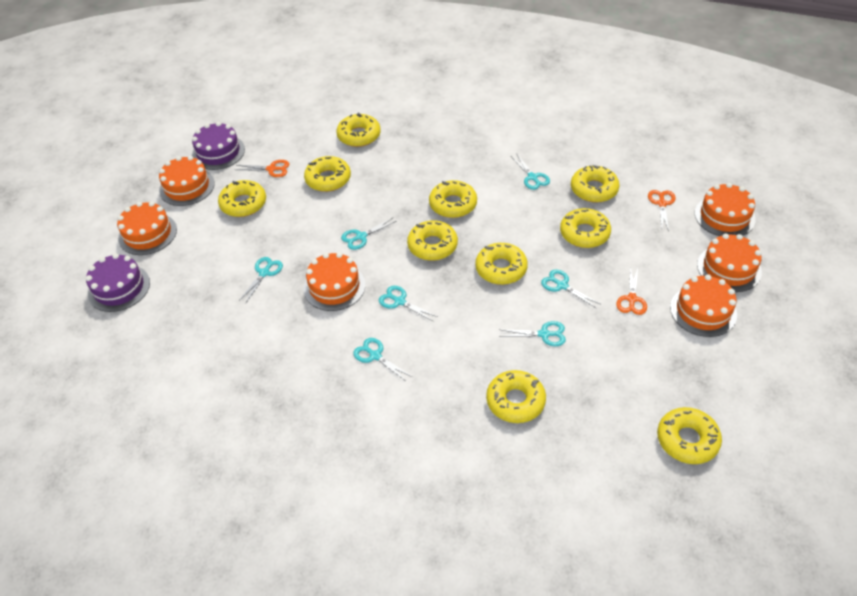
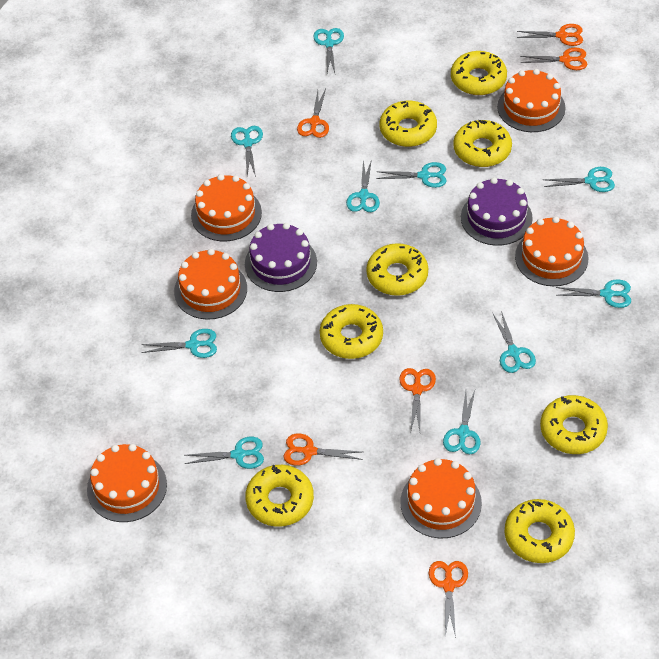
orange scissors: [237,160,289,177] [616,266,647,315] [648,190,676,231] = 3 -> [283,433,363,466] [297,89,329,138] [399,368,436,431] [429,561,468,638] [517,24,583,46] [520,48,587,70] = 6
turquoise scissors: [239,257,283,304] [341,218,397,250] [353,338,412,382] [379,286,438,322] [499,321,566,346] [511,153,550,190] [541,269,600,309] = 7 -> [141,329,217,358] [185,437,264,469] [231,126,263,177] [313,28,344,73] [346,159,380,212] [376,162,446,188] [443,390,480,454] [493,311,536,373] [543,167,615,192] [556,279,631,308] = 10
yellow donut: [218,180,266,217] [304,156,351,192] [336,113,381,147] [407,220,458,261] [429,180,477,218] [475,243,528,285] [486,370,546,423] [560,208,611,248] [571,165,620,203] [657,407,722,464] = 10 -> [245,465,314,527] [320,304,383,359] [366,243,428,296] [380,101,437,147] [451,51,507,95] [453,120,512,167] [505,499,575,563] [540,395,608,454] = 8

